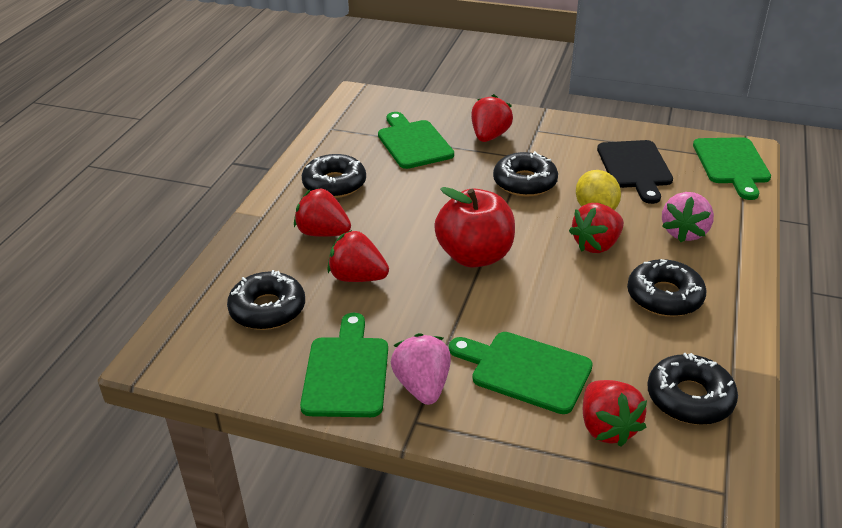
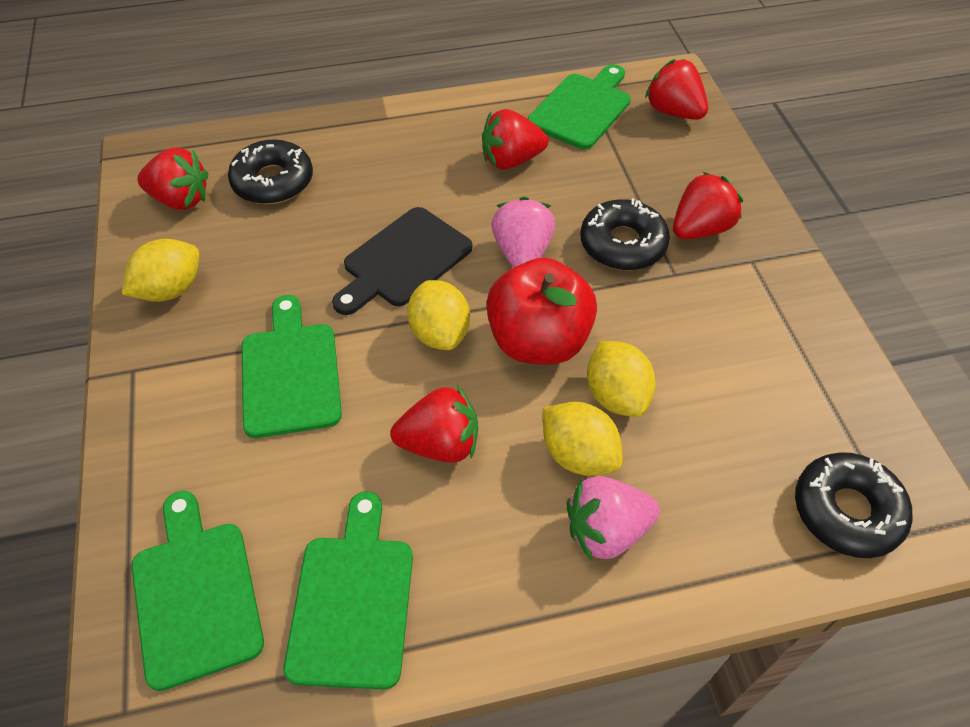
black donut: [227,270,305,330] [302,154,366,198] [493,151,558,196] [627,259,707,317] [647,353,738,425] = 5 -> [228,139,313,204] [580,199,670,270] [795,452,913,558] = 3
yellow lemon: [576,170,621,210] = 1 -> [122,239,200,302] [407,280,470,350] [543,402,623,476] [587,341,656,417] = 4

